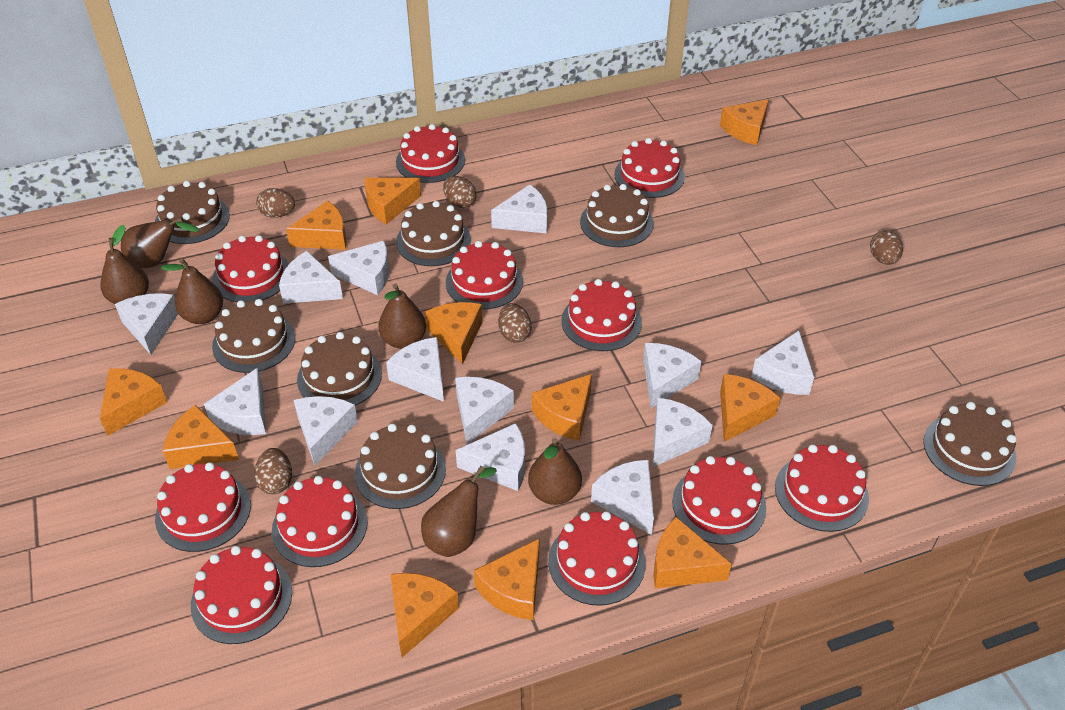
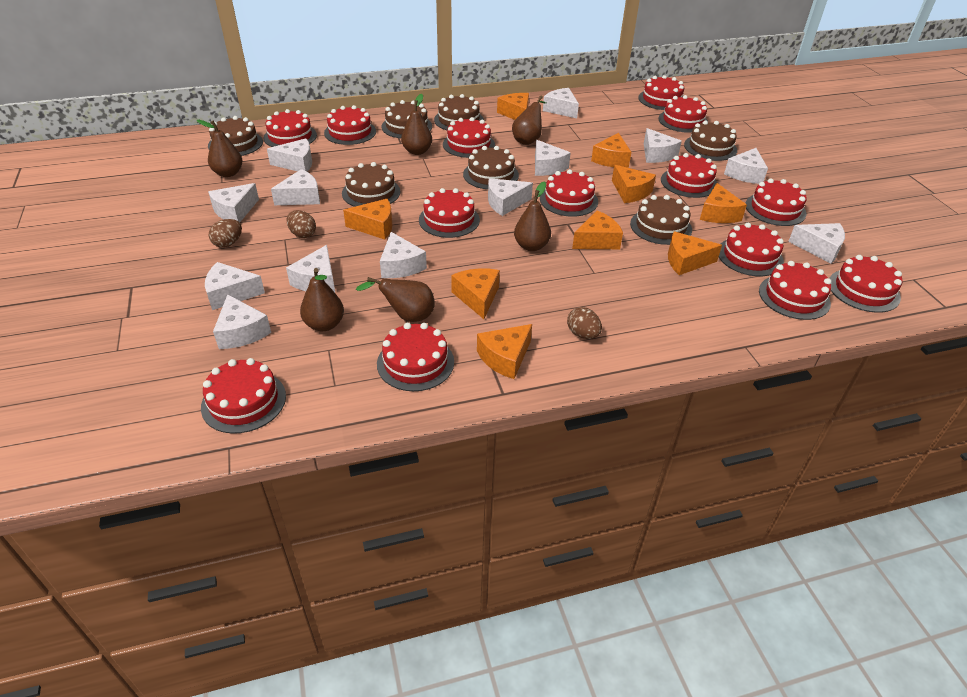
brown egg: [254,448,292,494] [256,188,295,218] [443,176,477,208] [498,303,532,343] [870,230,903,265] = 5 -> [209,219,242,248] [287,210,316,238] [567,307,602,339] = 3
orange cheese: [100,368,167,436] [163,405,239,469] [286,201,347,250] [365,178,421,225] [391,573,459,657] [425,302,483,365] [474,539,539,620] [532,374,592,441] [653,517,732,588] [720,99,769,145] [720,374,780,442] = 11 -> [343,199,392,240] [451,268,500,319] [477,324,532,379] [497,93,529,120] [572,211,623,249] [591,133,631,168] [612,165,656,203] [668,231,722,275] [700,183,747,223] = 9
red cake: [155,462,251,552] [191,546,292,644] [212,235,289,302] [272,476,367,567] [396,124,465,183] [446,241,523,310] [548,511,646,606] [562,279,642,351] [614,138,685,198] [672,456,766,545] [775,444,869,532] = 11 -> [201,358,286,434] [264,109,317,147] [324,105,376,145] [377,323,454,391] [419,188,480,238] [443,117,495,158] [540,169,598,217] [638,75,684,110] [658,95,708,133] [661,153,717,198] [719,223,784,276] [746,178,807,226] [759,261,831,320] [829,255,903,313] = 14

